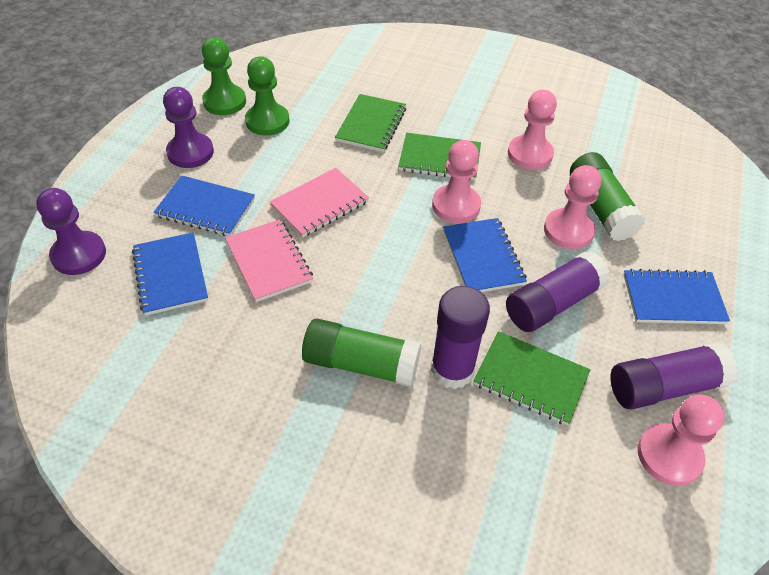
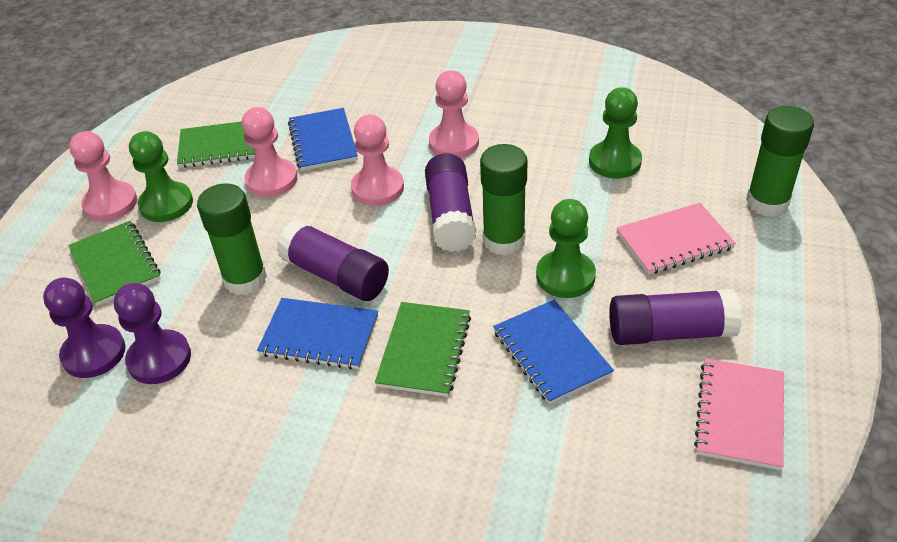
blue notebook: [132,232,208,316] [153,176,255,236] [443,218,527,292] [623,269,730,324] = 4 -> [257,298,378,370] [288,108,358,171] [493,300,614,405] = 3
green glue stick: [302,318,421,387] [570,152,645,241] = 2 -> [197,183,267,295] [480,144,527,255] [746,106,814,216] = 3
green pawn: [202,37,246,115] [245,56,289,136] = 2 -> [129,131,193,222] [536,199,596,298] [589,87,642,179] = 3

